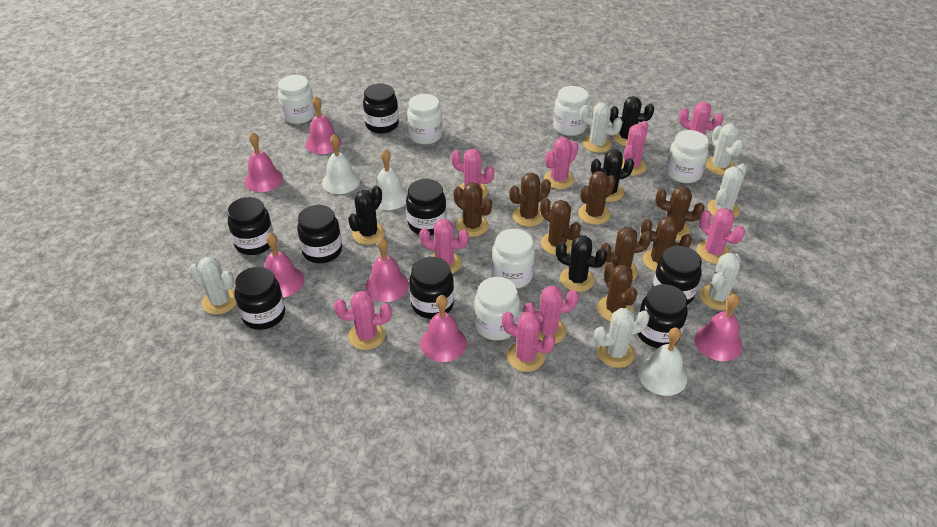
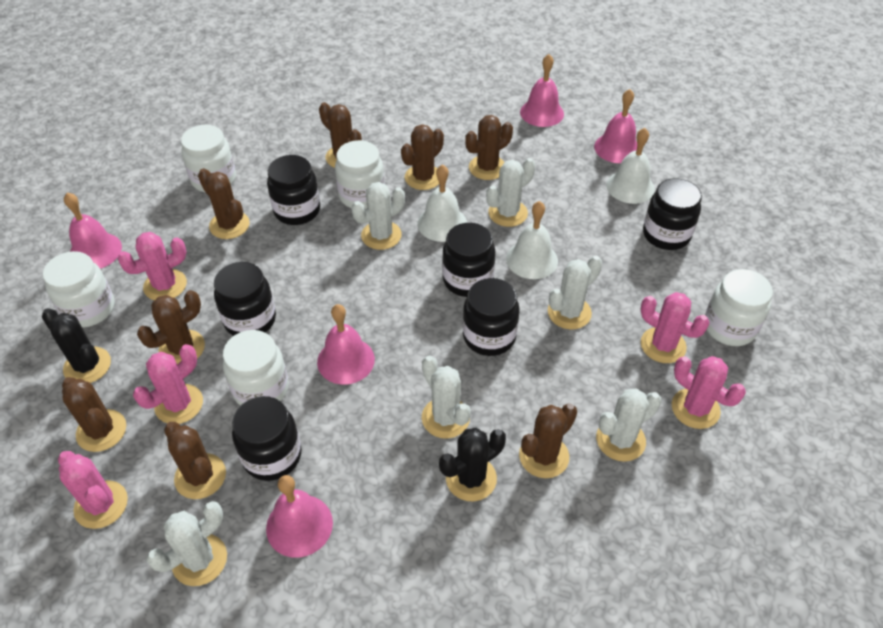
black cactus: [348,186,385,245] [556,235,607,292] [591,149,634,202] [610,96,654,146] = 4 -> [42,308,111,383] [439,428,506,502] = 2
black jar: [227,197,274,255] [234,267,285,330] [297,205,342,263] [363,84,399,133] [406,179,447,235] [409,257,454,319] [637,284,688,348] [652,246,702,305] = 8 -> [214,262,276,336] [232,396,302,481] [267,155,320,225] [442,223,495,297] [462,278,520,356] [643,178,702,250] = 6
pink bell: [245,132,283,192] [264,233,304,297] [305,96,342,154] [365,237,409,302] [420,295,467,362] [695,294,743,361] = 6 -> [64,193,122,269] [266,475,333,558] [317,304,375,385] [520,54,564,127] [594,89,637,163] = 5
pink cactus: [334,291,392,350] [419,219,469,273] [451,149,494,199] [502,311,555,372] [523,286,579,344] [544,137,578,189] [621,121,648,175] [679,102,724,147] [697,208,745,264] = 9 -> [58,451,128,529] [118,232,187,300] [133,344,203,424] [640,292,710,363] [672,356,746,429] = 5
white jar: [278,75,315,124] [407,94,443,145] [474,277,520,341] [492,229,535,289] [553,86,590,136] [666,130,709,183] = 6 -> [43,251,114,327] [181,125,236,192] [223,330,289,406] [335,140,385,209] [705,269,773,346] = 5

